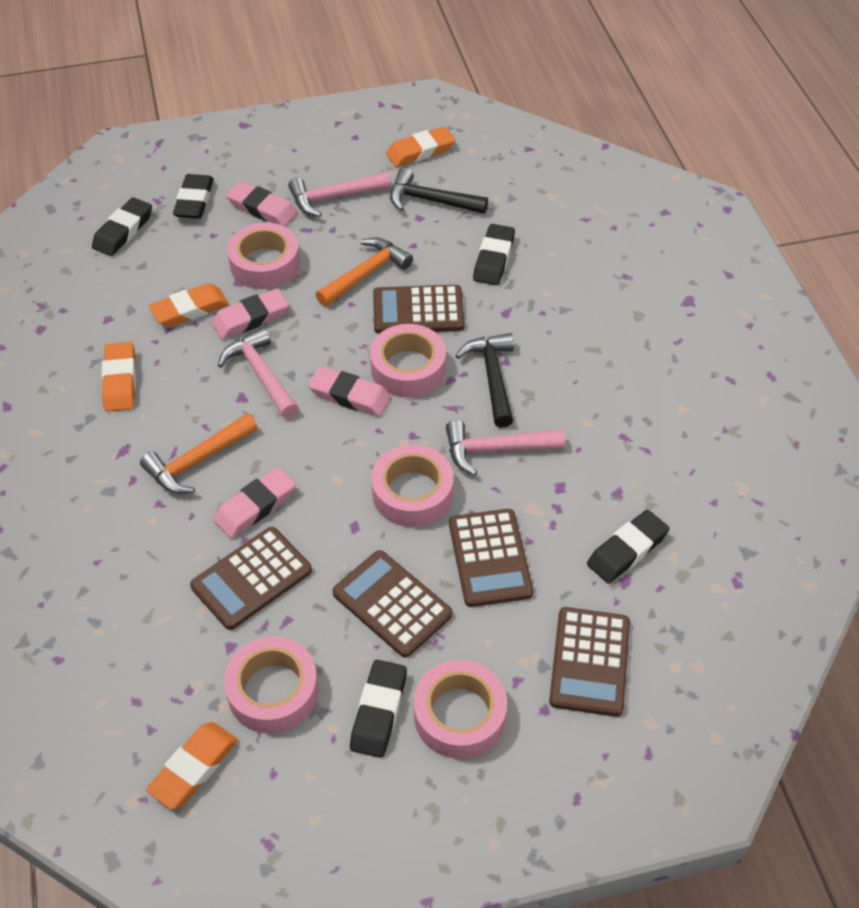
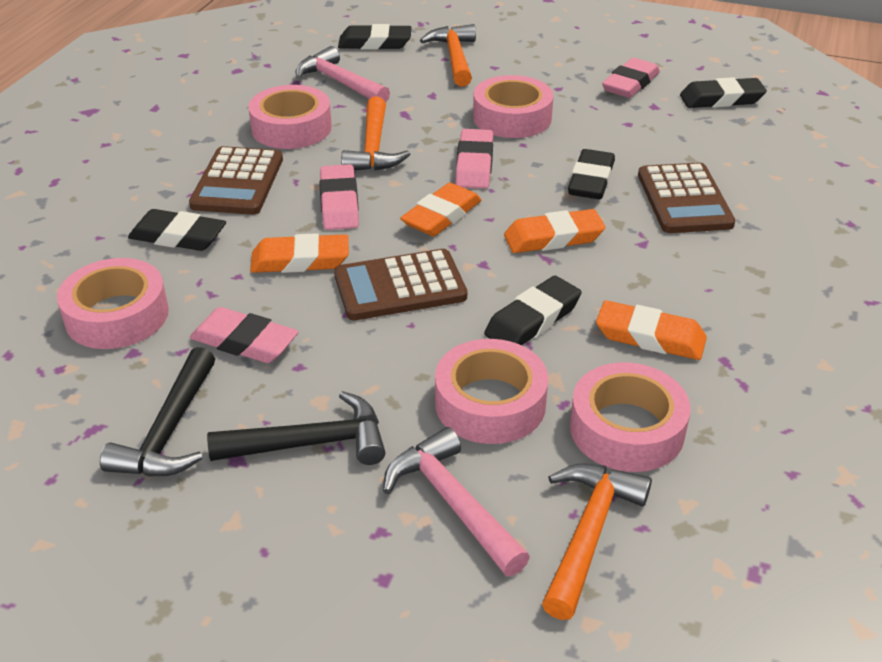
brown calculator: [190,527,312,630] [333,550,452,658] [373,285,465,334] [449,509,534,607] [549,607,630,717] = 5 -> [189,146,283,215] [334,249,467,321] [638,163,736,233] = 3
orange hammer: [140,413,258,494] [316,238,413,307] = 2 -> [341,97,410,171] [420,24,476,87] [542,463,652,620] = 3
pink hammer: [218,327,299,418] [288,172,390,217] [446,420,565,476] = 3 -> [296,46,390,103] [383,427,530,576] = 2

